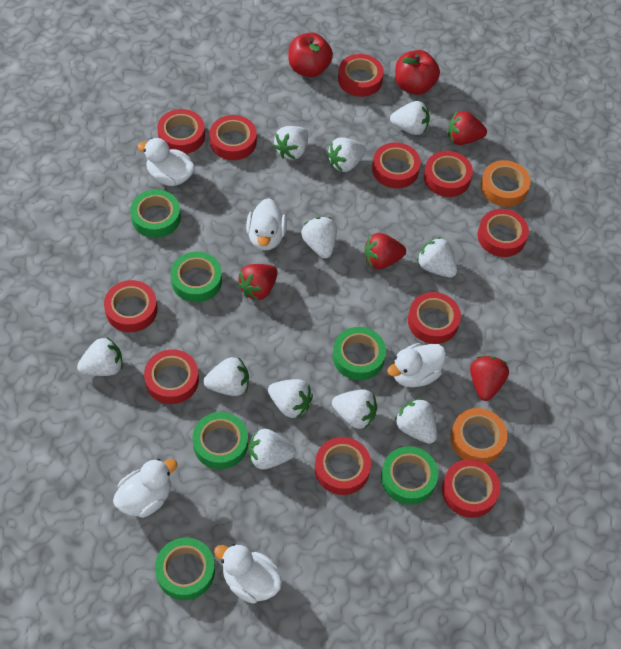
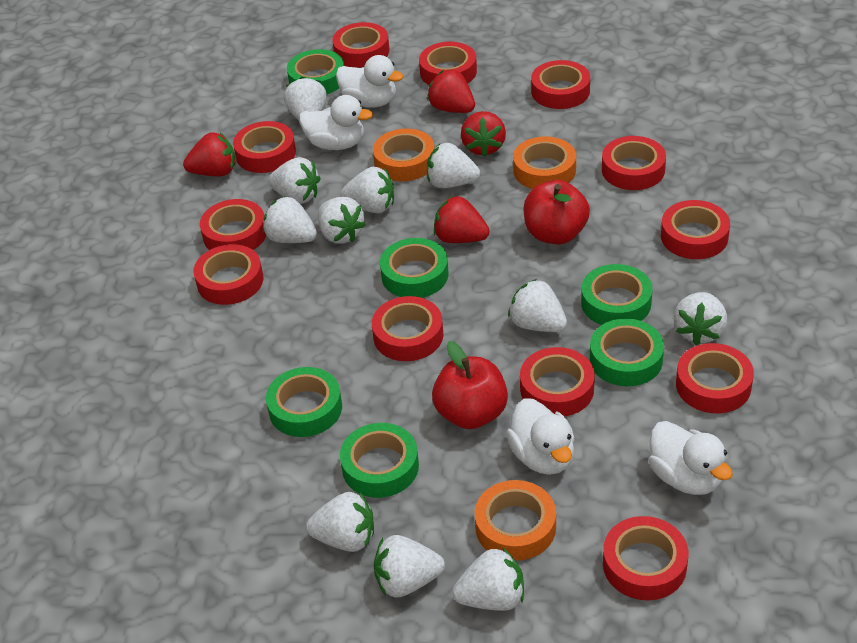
orange tape: [450,408,507,464] [481,160,531,207] = 2 -> [373,129,435,182] [475,480,556,561] [513,136,576,189] = 3
red tape: [104,280,158,332] [144,349,199,404] [157,109,205,154] [210,115,257,160] [315,437,371,495] [338,54,384,97] [372,142,421,188] [408,292,461,344] [424,151,473,197] [442,459,500,518] [477,209,529,257] = 11 -> [193,244,263,305] [200,199,266,250] [233,121,296,173] [332,22,390,68] [372,296,444,361] [419,42,477,85] [520,347,595,416] [531,60,590,109] [602,136,666,190] [603,516,688,600] [661,200,730,259] [676,343,754,413] = 12
white duck: [113,459,177,518] [137,138,195,186] [214,544,282,604] [246,198,287,251] [387,343,446,388] = 5 -> [299,95,373,150] [336,55,403,108] [506,398,575,475] [649,421,733,495] = 4

